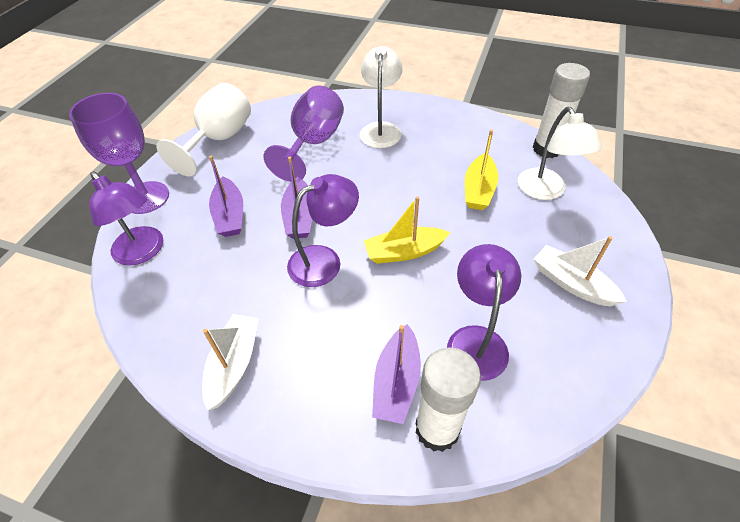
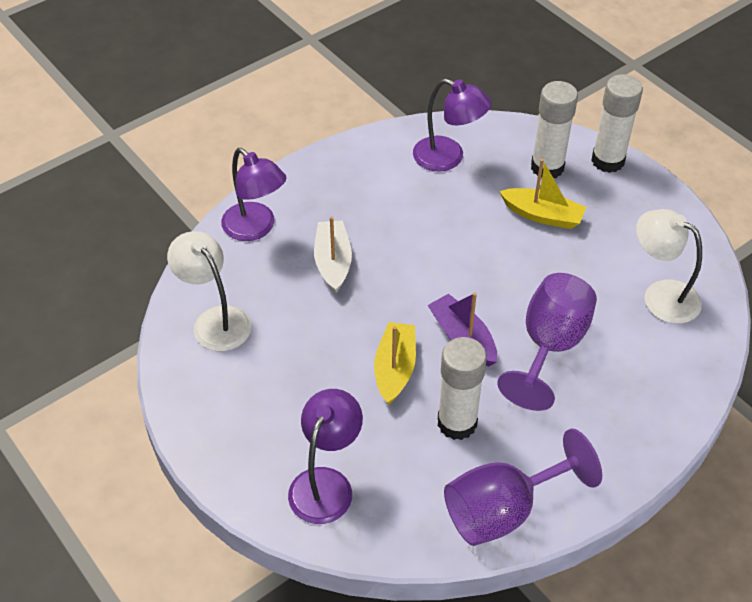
purple boat: [209,156,243,237] [281,157,312,239] [372,324,421,424] = 3 -> [428,293,497,366] = 1
white boat: [202,314,259,411] [534,236,627,306] = 2 -> [314,216,352,293] = 1
white glue stick: [416,348,481,452] [533,63,590,158] = 2 -> [438,337,487,440] [531,81,578,178] [591,74,643,173] = 3
white goblet: [157,83,251,177] = 1 -> none = 0

